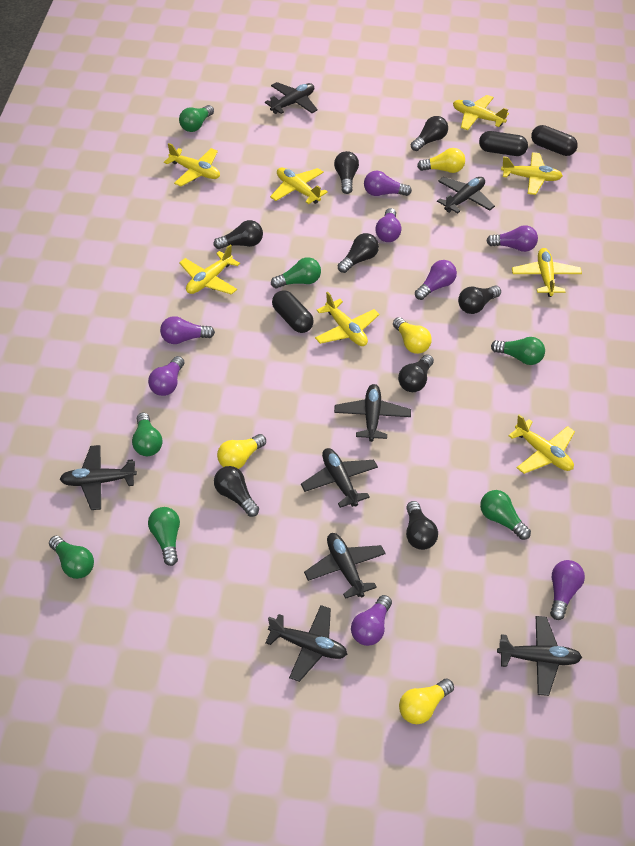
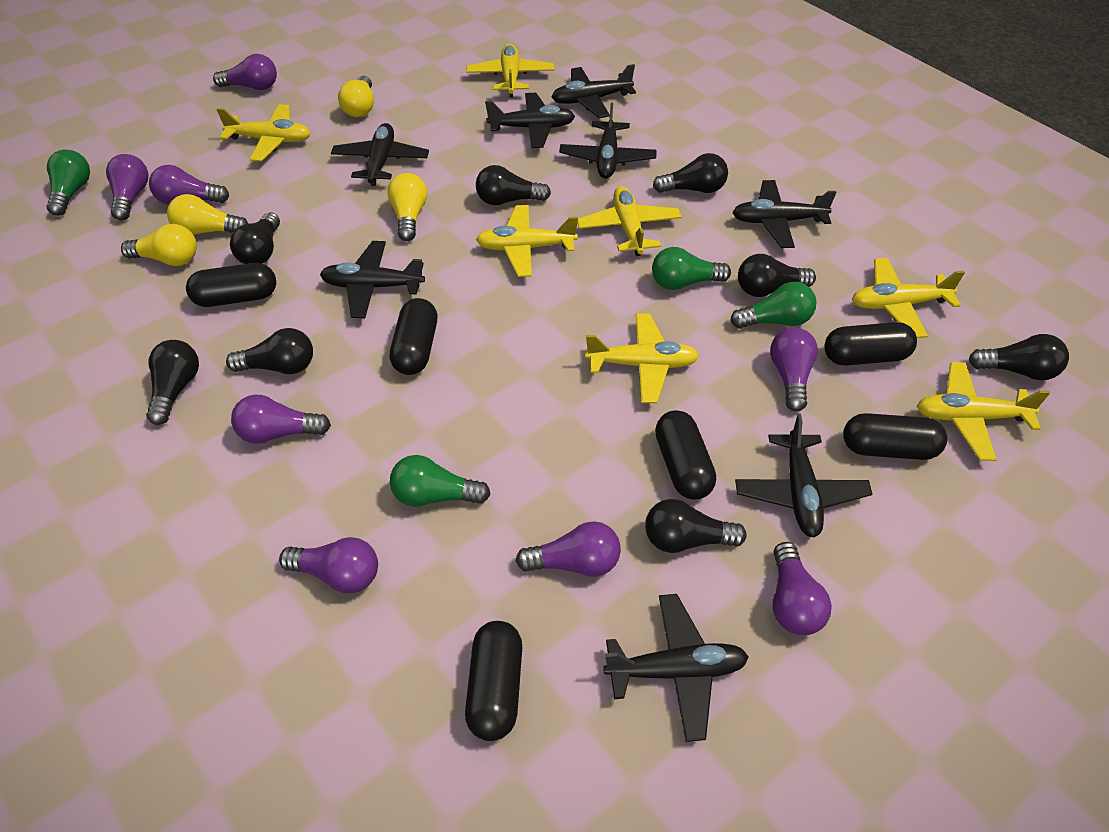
black capsule: [272,290,314,333] [479,131,528,156] [531,125,578,156] = 3 -> [186,263,276,307] [390,298,437,375] [465,621,522,741] [655,410,716,500] [824,322,917,366] [843,413,947,460] = 6
green light bulb: [49,536,94,579] [132,412,162,456] [148,507,180,566] [179,105,214,132] [271,257,321,289] [480,490,531,540] [491,337,545,365] = 7 -> [46,149,90,216] [390,455,491,507] [652,247,731,290] [730,282,817,329] = 4
yellow plane: [164,143,220,186] [179,244,240,295] [270,168,328,204] [315,292,379,346] [453,95,509,130] [501,152,563,195] [508,415,575,474] [512,248,582,297] = 8 -> [216,104,311,162] [466,43,554,97] [476,205,578,277] [577,186,681,256] [585,314,699,403] [852,258,965,338] [917,362,1050,461] = 7

